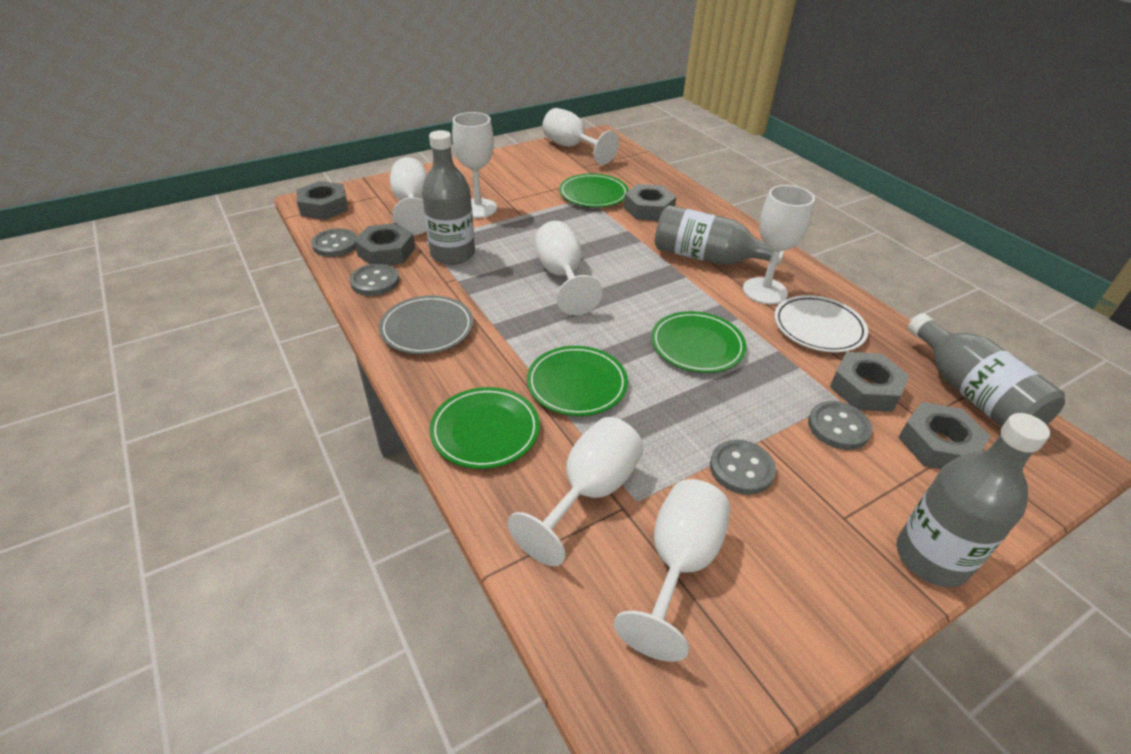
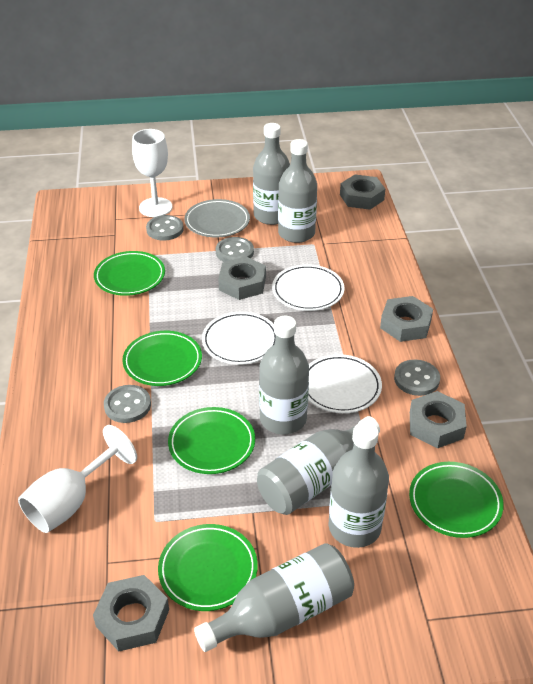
green plate: [429,387,540,469] [527,346,628,416] [559,173,629,207] [651,311,746,373] = 4 -> [94,251,165,296] [122,331,202,386] [158,524,258,611] [168,407,255,474] [409,462,504,538] = 5
grey bottle: [422,130,475,265] [655,205,784,265] [896,413,1050,587] [908,313,1065,427] = 4 -> [194,543,354,652] [253,123,290,225] [257,416,380,515] [259,316,309,434] [278,139,317,243] [329,422,389,548] = 6
white goblet: [390,157,427,235] [452,112,497,218] [507,417,644,566] [535,221,603,315] [542,108,619,165] [614,479,730,662] [743,185,815,304] = 7 -> [18,425,137,533] [132,129,172,217] = 2
white plate: [774,295,868,352] = 1 -> [202,312,275,365] [272,264,344,311] [308,354,382,413] = 3

